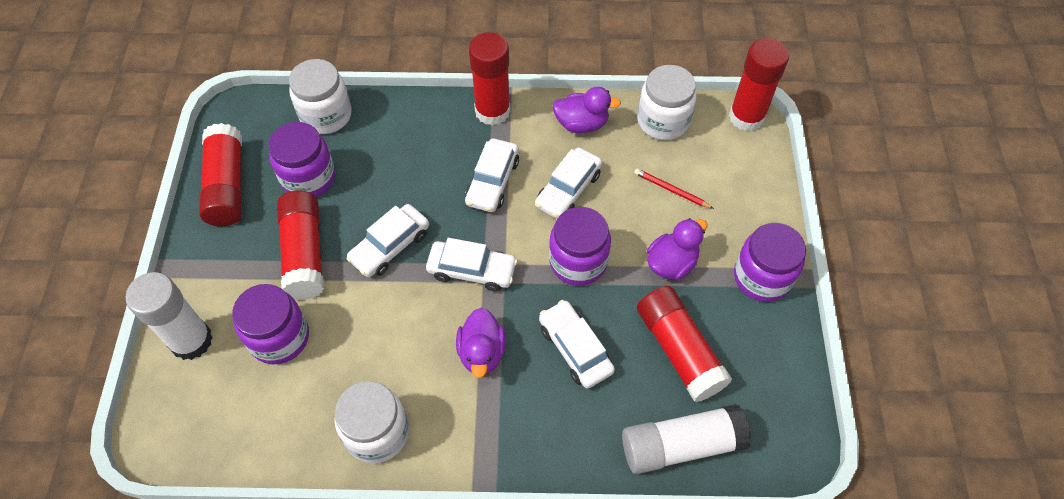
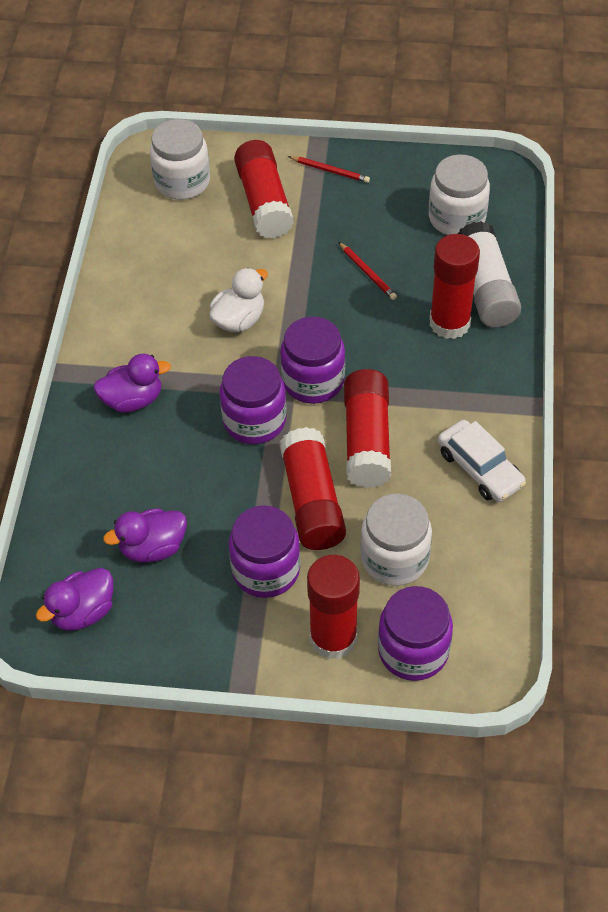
red pencil: [634,168,714,209] = 1 -> [288,156,370,183] [339,242,397,300] = 2
white car: [346,204,429,277] [426,238,518,292] [465,138,519,212] [535,147,602,219] [539,300,615,389] = 5 -> [438,420,526,502] = 1
white duck: none = 0 -> [209,268,268,332] = 1
white glue stick: [126,272,213,360] [622,404,751,474] = 2 -> [457,221,521,327] = 1

